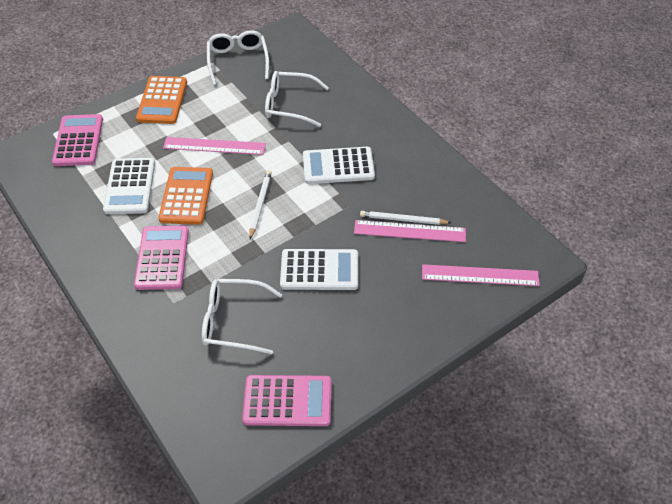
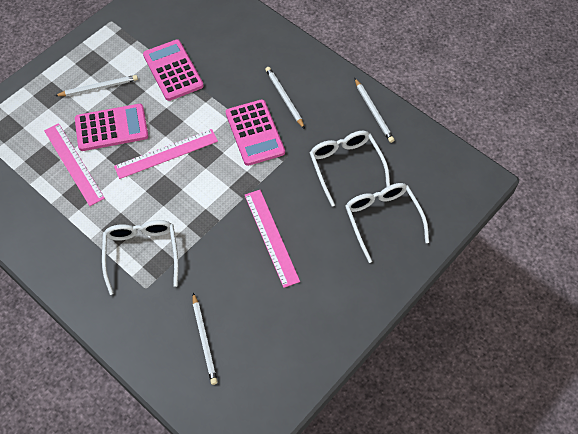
orange calculator: [136,76,187,124] [158,167,213,225] = 2 -> none = 0
white calculator: [103,158,155,214] [280,249,358,290] [303,147,375,184] = 3 -> none = 0
white pencil: [249,170,272,239] [360,211,451,225] = 2 -> [55,75,138,96] [193,293,218,385] [265,67,305,129] [355,79,394,143] = 4

